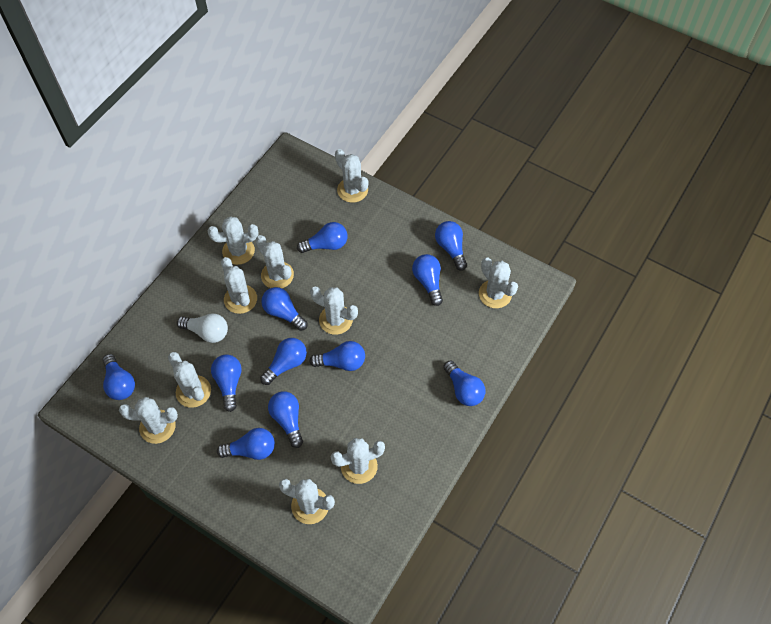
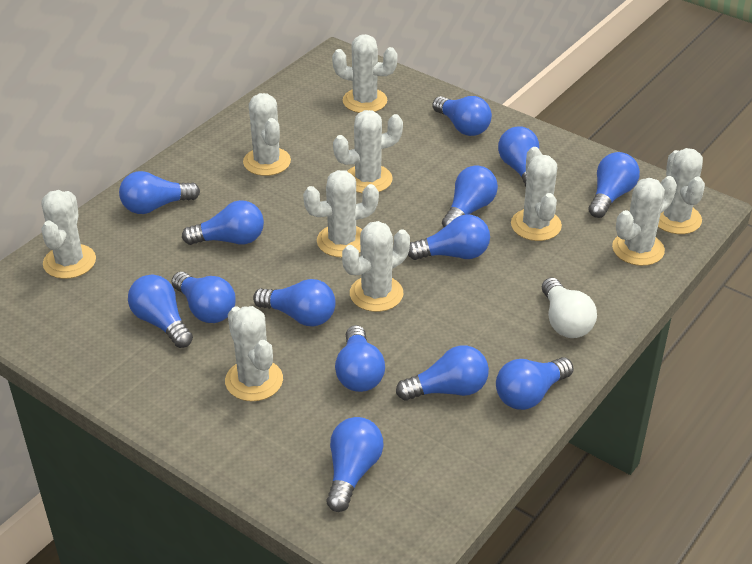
blue light bulb: [102,354,135,400] [211,354,242,412] [217,428,275,460] [260,338,307,385] [261,287,308,331] [268,391,303,448] [297,222,348,253] [309,341,365,371] [412,254,443,306] [435,221,467,271] [443,360,485,406] = 11 -> [119,171,200,214] [128,275,193,348] [172,272,236,323] [182,200,264,245] [253,279,336,327] [327,417,383,512] [335,325,385,392] [396,345,489,401] [408,214,490,260] [432,96,492,136] [442,165,498,227] [496,357,574,410] [498,126,539,186] [588,152,640,218] = 14

